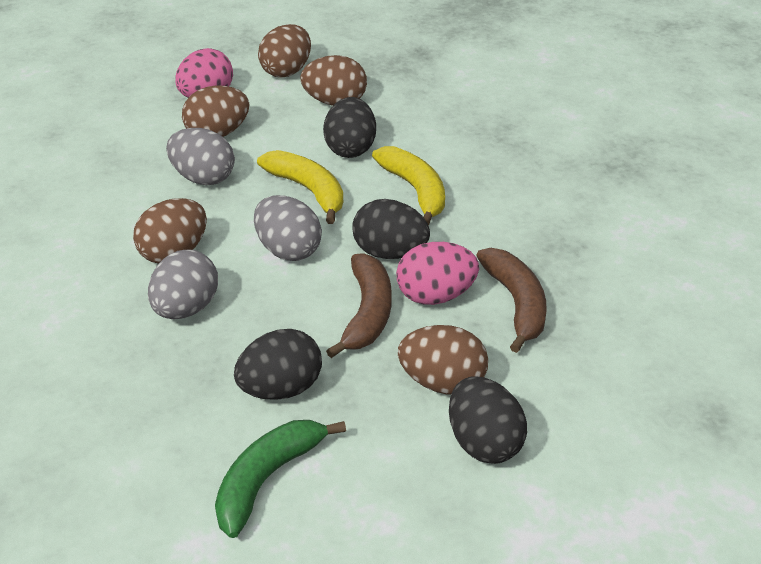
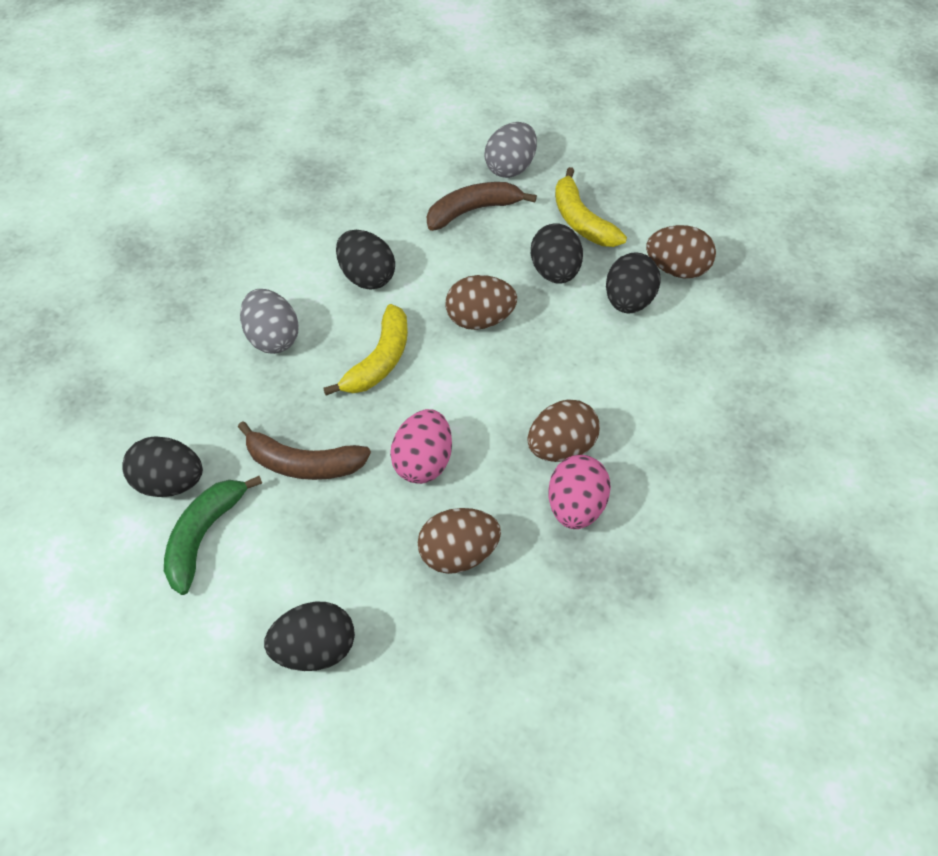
black egg: [234,329,322,400] [323,97,376,158] [352,199,430,259] [449,376,527,464] = 4 -> [122,436,203,497] [264,602,355,671] [336,230,395,290] [531,223,583,284] [606,252,661,313] = 5
brown egg: [133,198,207,264] [182,85,249,137] [258,24,311,78] [300,55,367,105] [398,325,488,394] = 5 -> [418,508,501,574] [446,275,517,330] [527,399,600,462] [646,225,716,278] = 4
grey egg: [148,249,218,319] [166,128,235,185] [254,195,322,261] = 3 -> [240,289,299,354] [484,122,537,178] = 2

